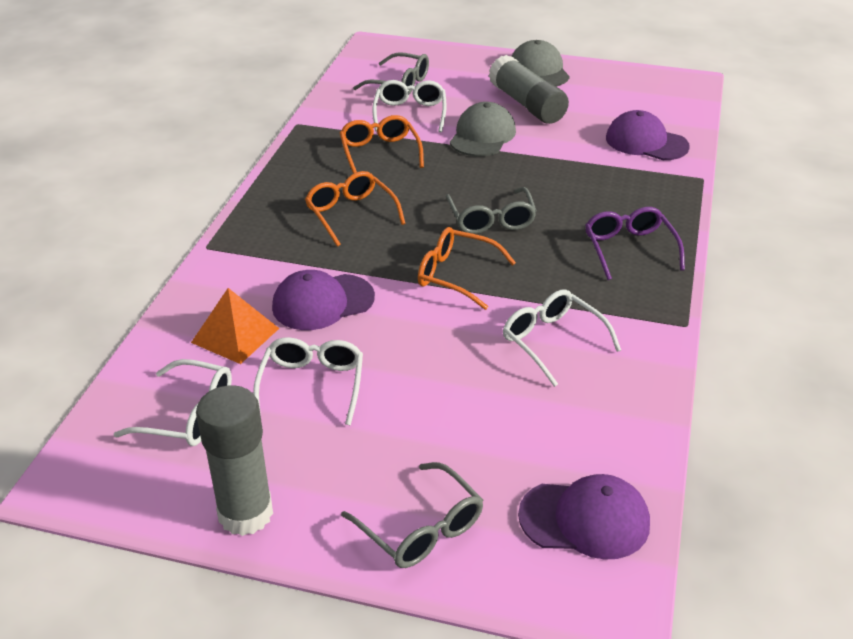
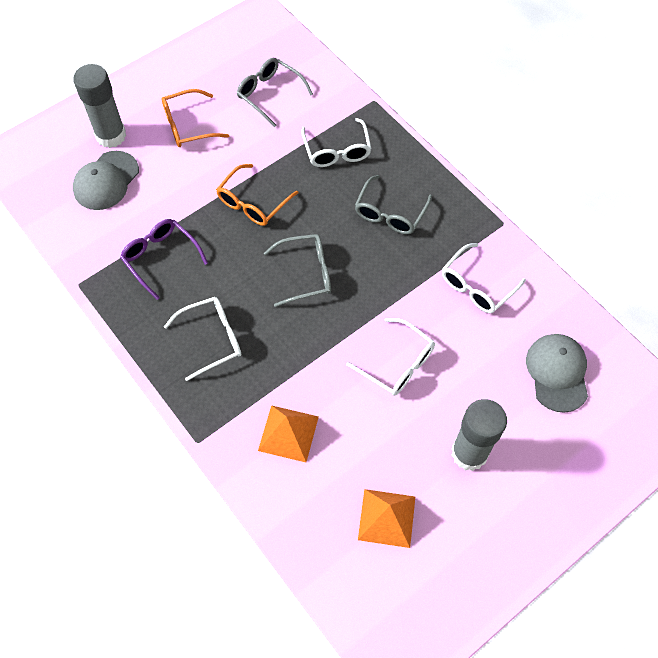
orange glasses: [305,171,406,247] [340,115,424,174] [418,227,516,310] = 3 -> [162,89,230,147] [216,164,299,226] = 2
orange pyramid: [191,288,279,364] = 1 -> [258,405,319,462] [358,489,415,548] = 2
purple cap: [272,270,375,330] [518,474,650,560] [606,110,690,160] = 3 -> none = 0

